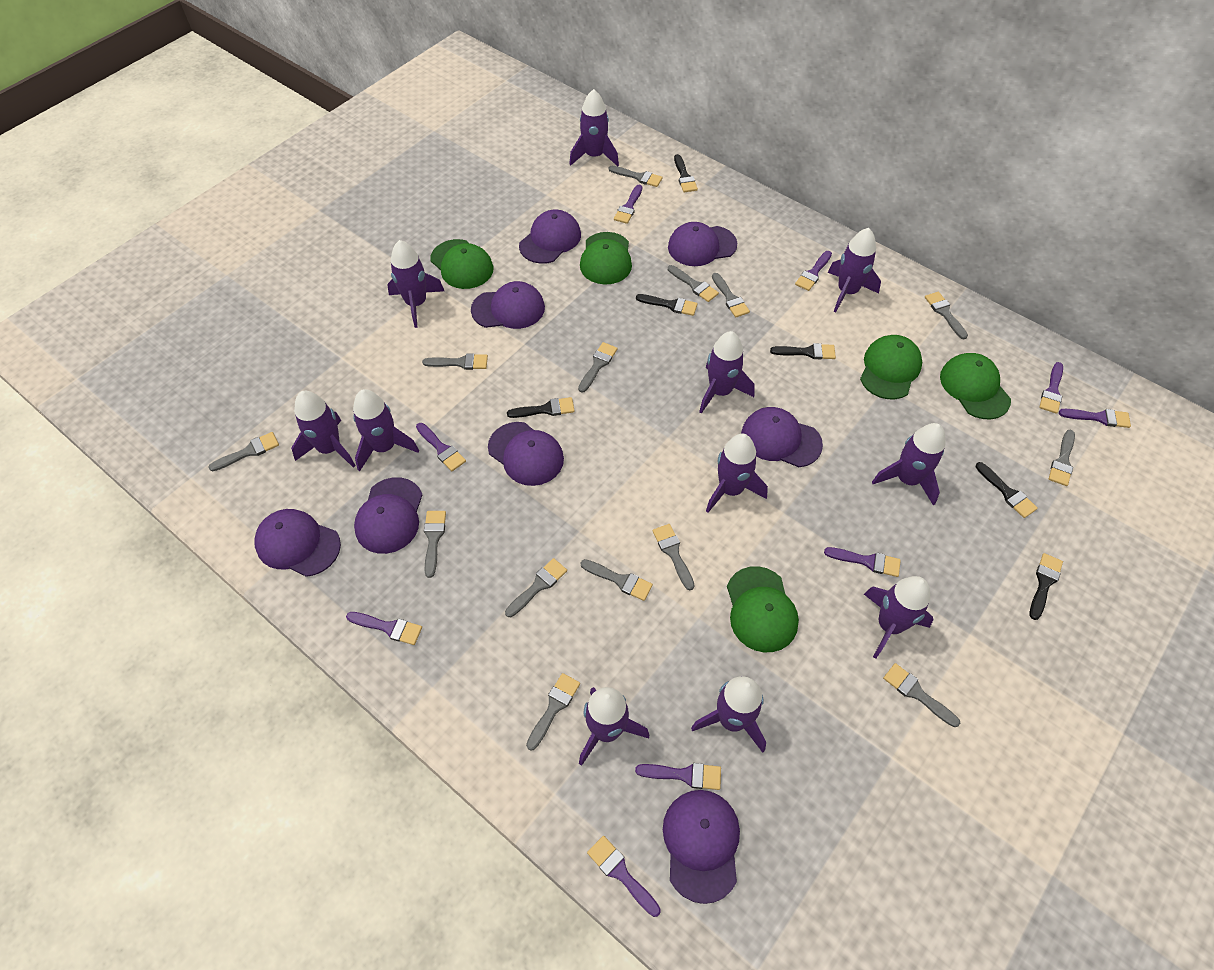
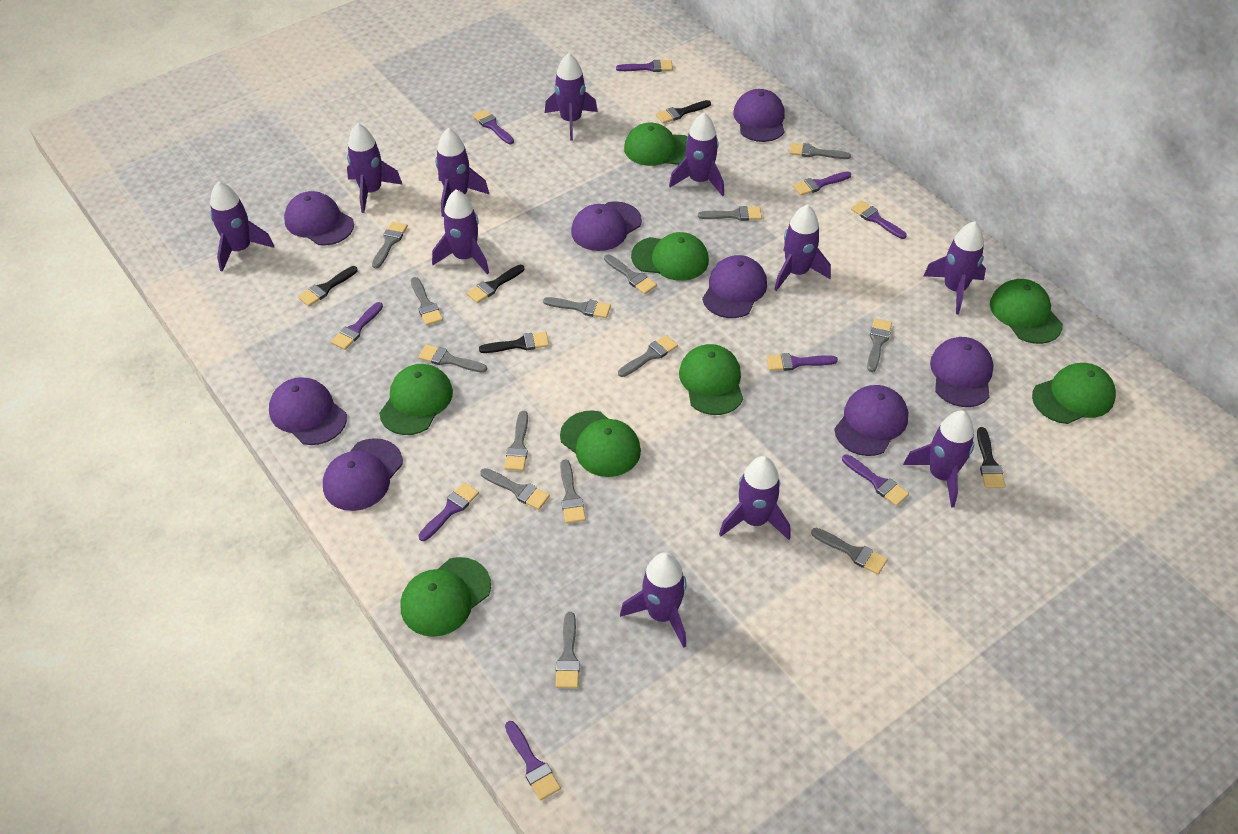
black brush: [507,397,575,418] [636,294,698,316] [674,154,698,192] [770,343,836,359] [976,462,1038,518] [1030,553,1063,620] = 6 -> [298,266,357,306] [467,265,524,303] [479,332,549,353] [656,100,711,124] [977,427,1005,488] = 5
green cap: [430,239,493,289] [580,232,632,284] [727,566,799,652] [860,335,922,399] [940,353,1011,420] = 5 -> [379,364,453,435] [401,557,491,637] [560,410,641,477] [624,123,688,166] [631,232,709,281] [679,344,743,415] [990,279,1063,344] [1032,363,1116,424] = 8

